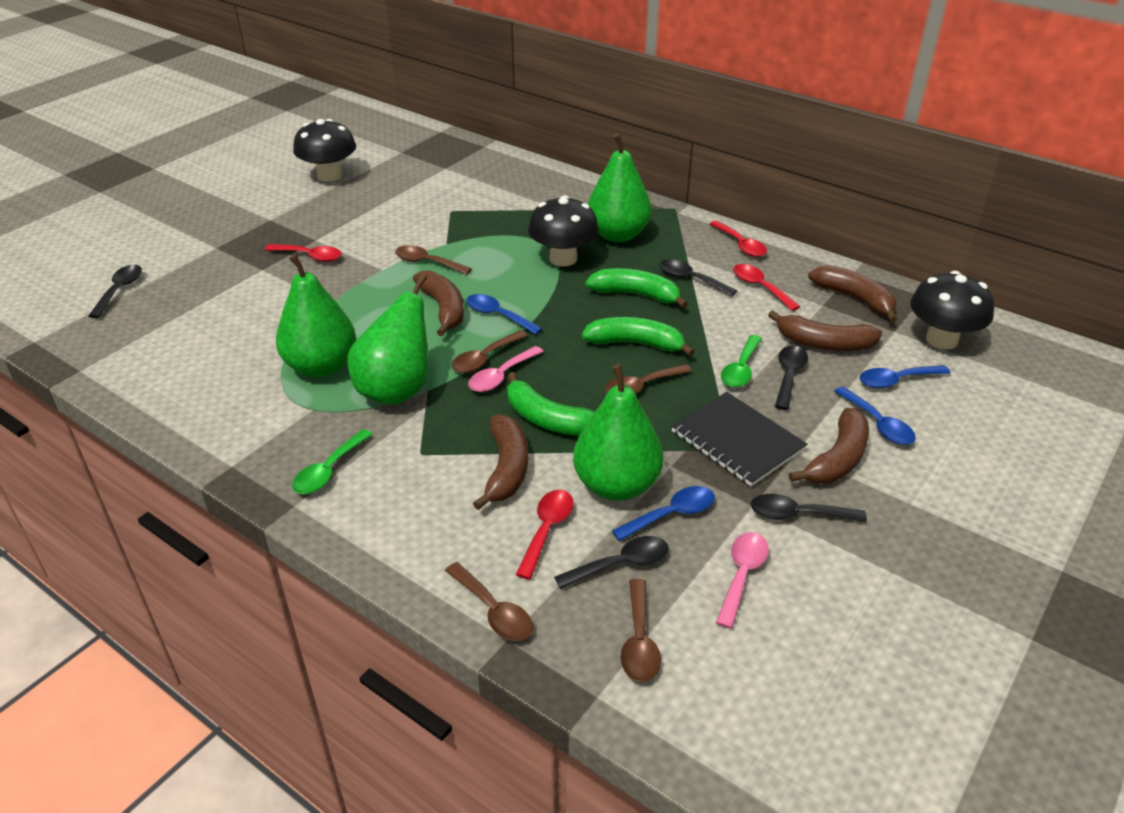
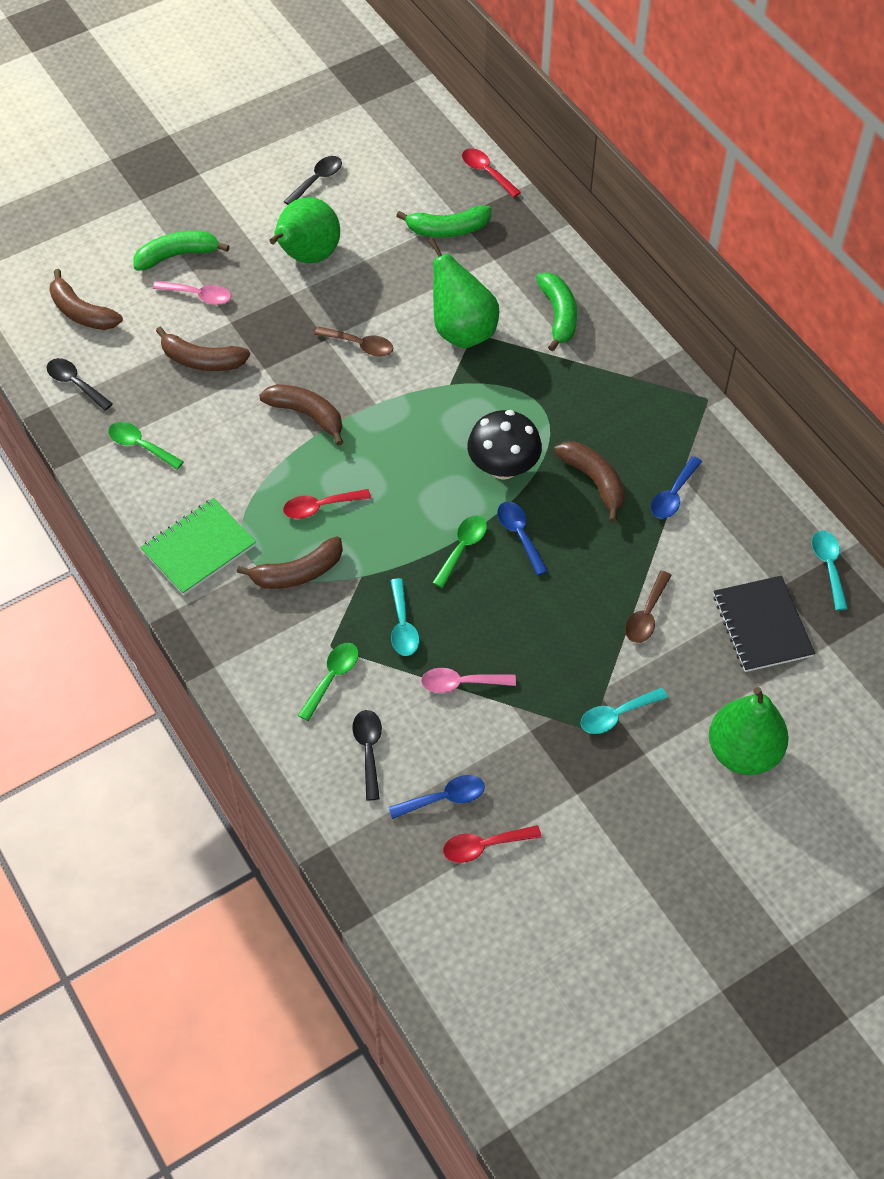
black mushroom: [293,119,356,182] [528,195,599,267] [910,271,994,349] = 3 -> [467,410,542,480] = 1
black spoon: [89,265,142,318] [554,536,669,589] [659,259,737,296] [751,494,867,522] [775,345,808,410] = 5 -> [47,358,113,411] [284,156,342,205] [352,710,382,801] = 3
blue spoon: [466,294,542,335] [612,486,715,541] [834,386,916,445] [859,365,950,389] = 4 -> [388,775,485,819] [497,502,548,576] [651,456,702,519] = 3
brown spoon: [395,245,472,275] [445,562,533,641] [451,330,528,373] [604,364,692,394] [620,579,661,682] = 5 -> [314,326,393,357] [625,571,672,643] = 2
green notebook: none = 0 -> [140,498,256,595] = 1
green pear: [276,254,356,377] [347,274,428,405] [573,364,663,501] [588,133,652,242] = 4 -> [269,197,340,263] [428,238,499,348] [709,687,789,775] = 3
green spoon: [292,429,373,494] [721,335,762,388] = 2 -> [108,422,184,470] [298,643,359,721] [432,515,487,588] = 3
red spoon: [265,244,342,262] [516,490,574,579] [710,221,767,257] [733,264,801,311] = 4 -> [283,489,371,519] [443,825,541,863] [462,148,521,197] = 3
turquoise spoon: none = 0 -> [390,578,419,656] [580,688,668,734] [812,530,848,610] = 3

